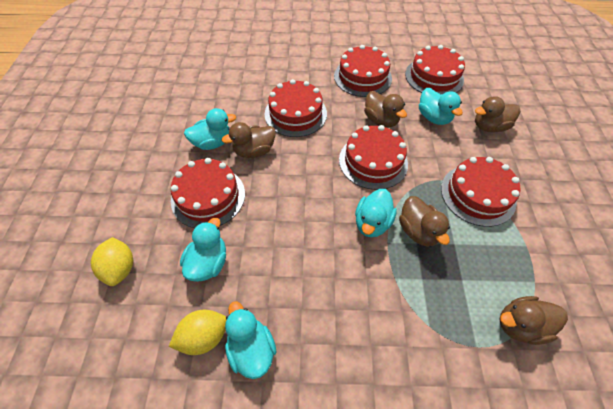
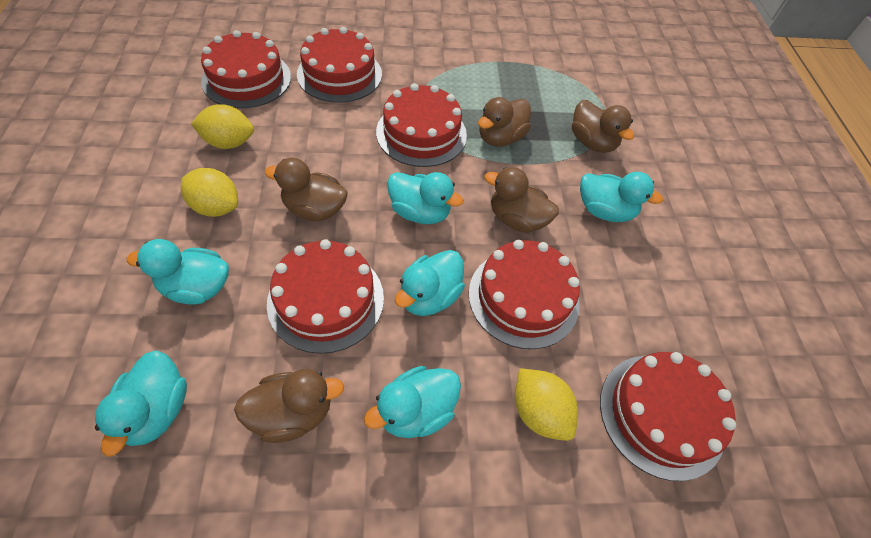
turquoise duck: [180,218,226,282] [184,108,236,150] [225,301,276,379] [355,189,397,237] [419,88,463,125] = 5 -> [95,350,187,457] [126,239,229,304] [364,366,461,438] [387,172,463,224] [395,250,465,316] [580,172,663,222] = 6
yellow lemon: [91,237,133,286] [169,310,226,355] = 2 -> [181,168,238,217] [191,104,254,149] [515,368,578,441] = 3

